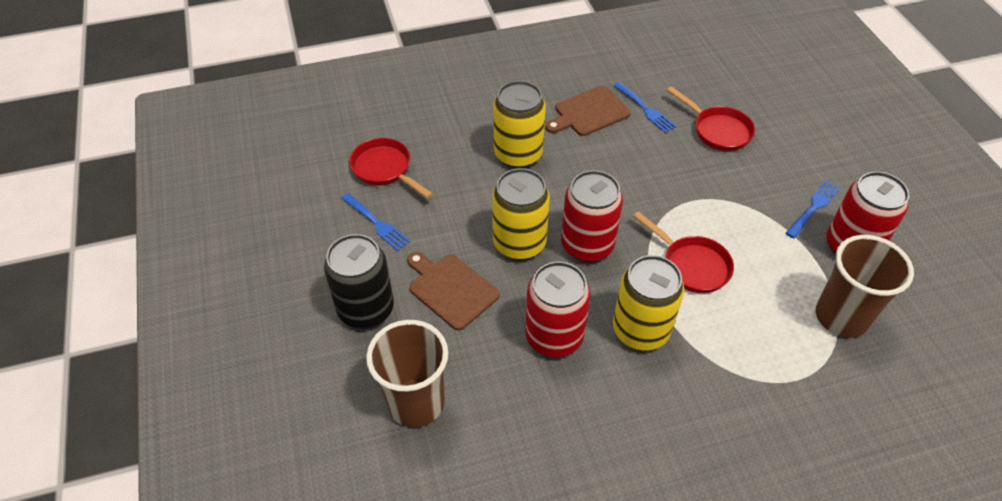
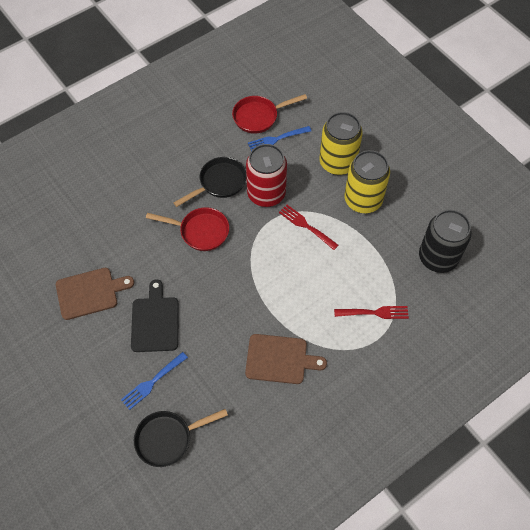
black cutting board: none = 0 -> [131,279,179,352] = 1
black pan: none = 0 -> [134,409,228,467] [174,157,246,207] = 2
blue fork: [341,193,410,251] [614,82,677,133] [786,181,840,239] = 3 -> [121,352,188,410] [248,126,311,151] = 2
brown cup: [366,320,448,428] [816,235,914,338] = 2 -> none = 0
red can: [525,261,591,357] [561,170,623,262] [826,171,909,254] = 3 -> [246,144,287,207] = 1
red fork: none = 0 -> [279,205,339,250] [334,306,409,319] = 2
red pan: [349,138,433,199] [633,211,734,293] [667,86,755,151] = 3 -> [146,207,229,251] [232,94,307,134] = 2
yellow can: [492,168,550,260] [493,81,546,168] [613,255,684,350] = 3 -> [320,112,363,175] [344,150,390,213] = 2

